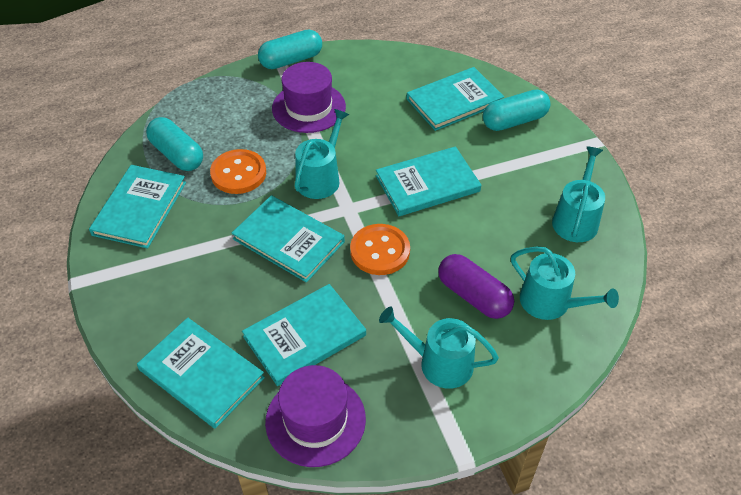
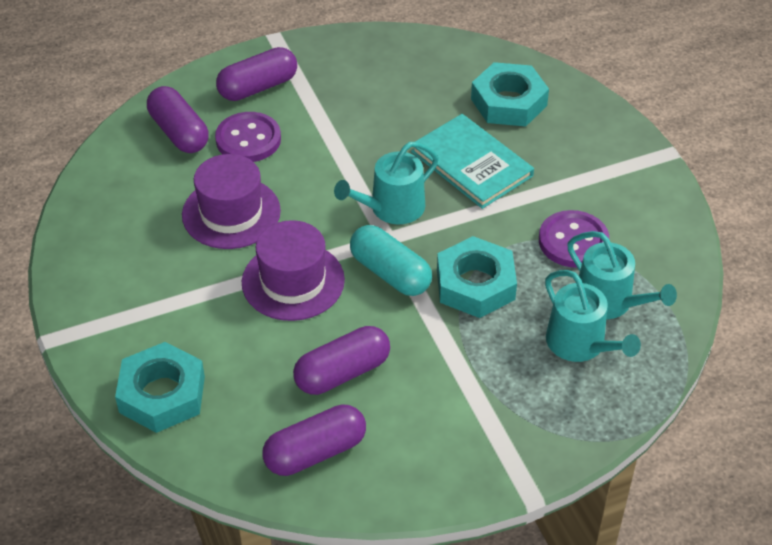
orange button: [210,149,266,194] [350,224,410,275] = 2 -> none = 0
purple button: none = 0 -> [215,112,281,162] [539,210,609,268] = 2
purple capsule: [438,254,514,319] = 1 -> [147,86,209,153] [216,47,297,101] [262,404,366,476] [293,326,390,395] = 4
turquoise book: [89,165,186,249] [137,318,265,429] [232,195,345,282] [242,284,366,386] [376,146,481,216] [407,67,504,131] = 6 -> [411,114,534,209] = 1
turquoise capsule: [146,117,203,171] [258,29,322,69] [483,89,550,131] = 3 -> [350,225,432,296] = 1
turquoise nut: none = 0 -> [115,342,205,433] [437,236,517,318] [471,62,549,126] = 3
turquoise watering can: [295,109,349,199] [379,306,499,389] [511,246,619,320] [552,147,605,242] = 4 -> [334,142,439,225] [545,270,641,362] [568,231,677,319] = 3

